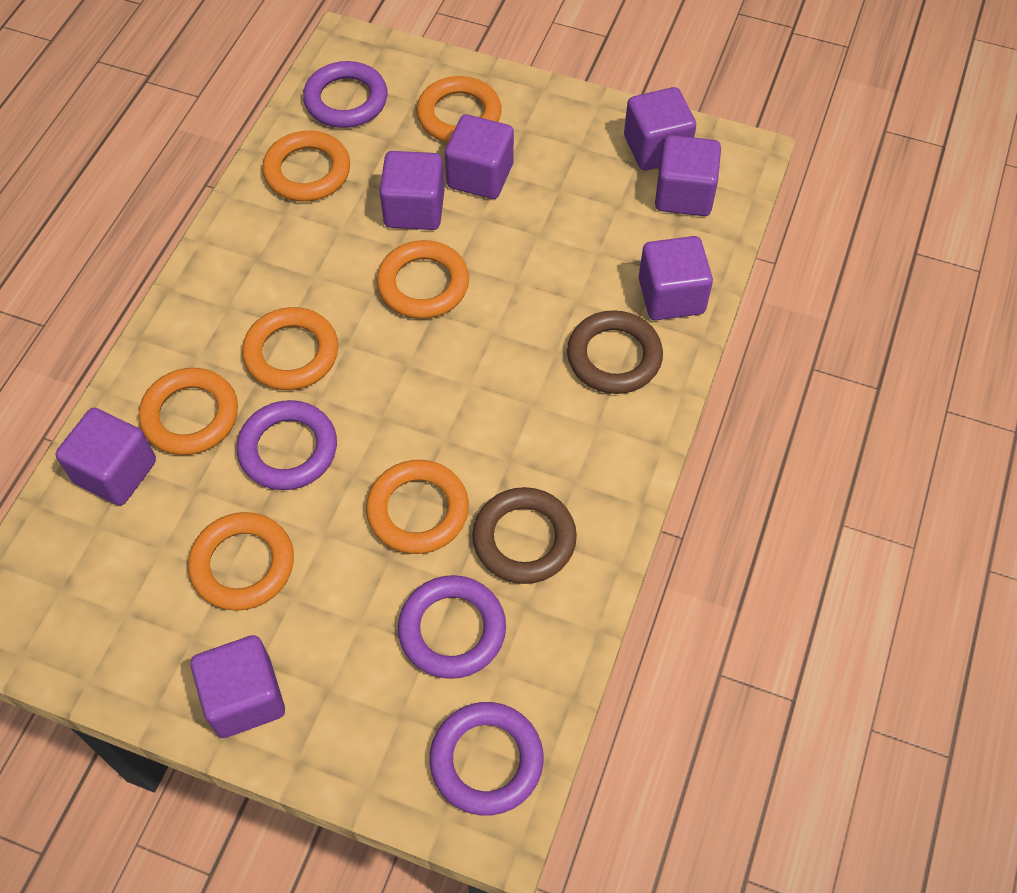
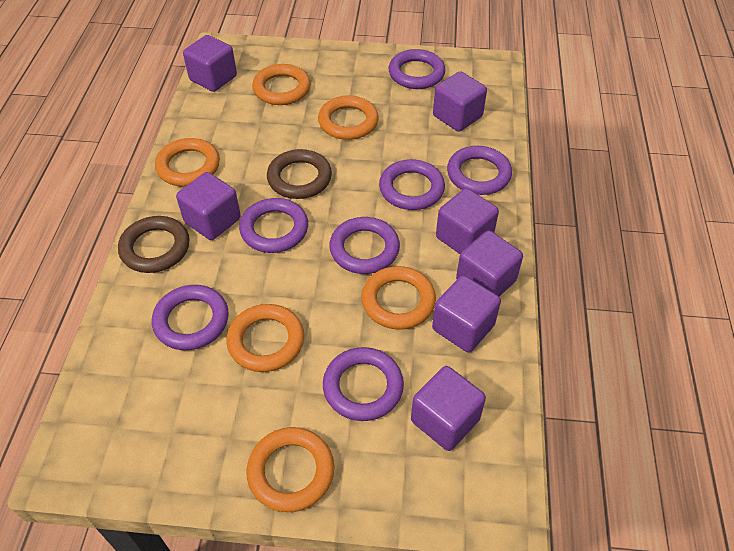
orange ring: [139,368,238,455] [188,512,294,611] [242,307,338,390] [262,131,350,202] [366,460,469,554] [377,240,469,319] [417,76,501,143] = 7 -> [155,138,220,186] [226,304,304,372] [246,427,334,512] [252,64,311,105] [318,95,379,140] [361,266,436,330] = 6
purple ring: [237,400,337,490] [303,61,388,128] [398,575,506,679] [429,702,543,815] = 4 -> [152,285,229,350] [239,198,308,253] [323,347,404,421] [329,217,400,274] [379,159,445,210] [389,49,445,89] [447,146,512,195] = 7

